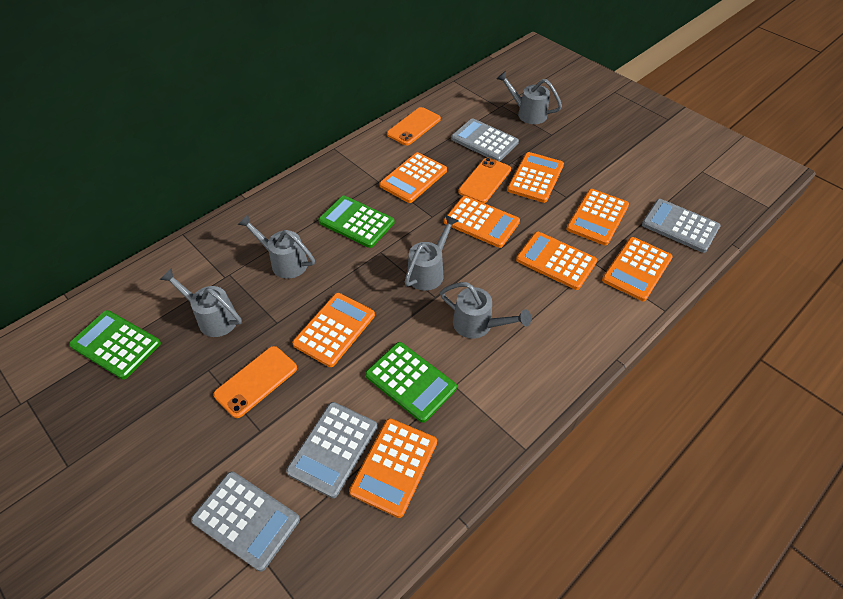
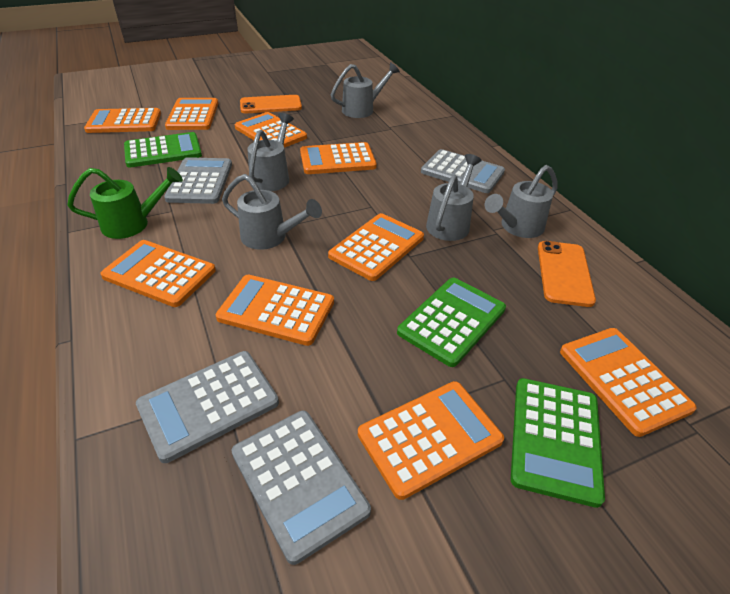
green watering can: none = 0 -> [67,167,183,239] = 1
orange calculator: [292,293,375,367] [349,418,437,518] [379,152,447,203] [444,196,520,248] [507,152,564,203] [516,232,597,290] [566,189,629,245] [602,237,673,301] = 8 -> [84,108,161,133] [100,240,216,307] [165,98,218,130] [216,275,334,346] [235,112,307,148] [300,142,377,174] [328,213,424,281] [358,381,504,500] [560,328,697,437] = 9
orange phone: [214,346,297,418] [387,107,441,146] [458,158,511,203] = 3 -> [240,95,302,113] [538,241,596,307] = 2

